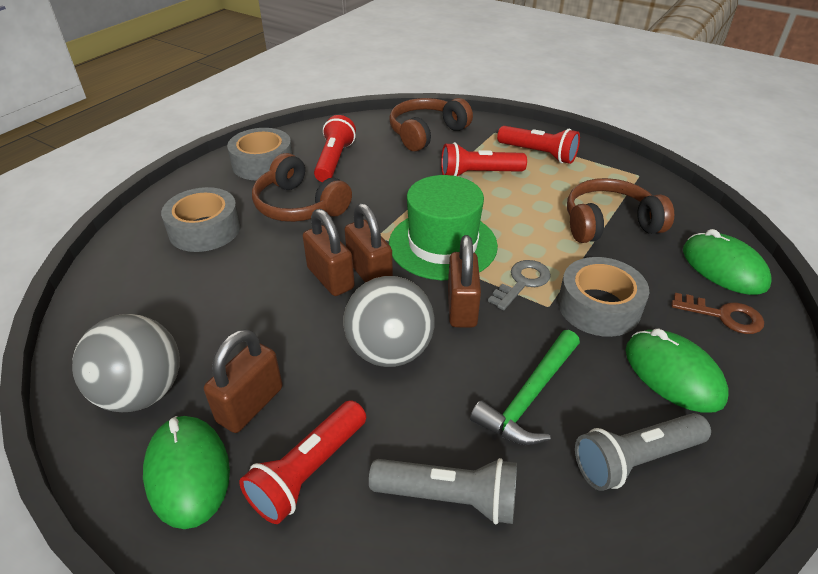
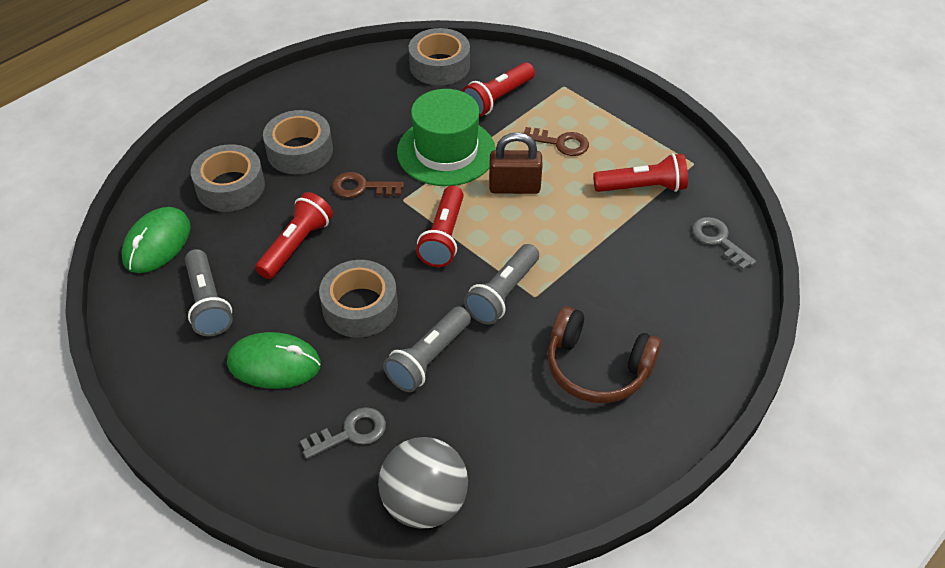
brown headphones: [252,153,352,222] [389,98,473,151] [567,178,674,243] = 3 -> [547,306,662,403] = 1
brown key: [672,293,764,334] = 1 -> [332,172,404,198] [524,127,589,156] = 2
brown padlock: [204,329,283,433] [303,209,355,296] [344,203,393,283] [448,235,481,328] = 4 -> [489,132,543,194] = 1
green hammer: [470,330,580,445] = 1 -> none = 0
green mouse: [143,416,230,529] [625,329,729,413] [683,229,771,295] = 3 -> [121,207,191,273] [227,332,321,389] = 2
grey ball: [72,314,180,412] [344,276,435,367] = 2 -> [378,437,468,529] = 1
grey flashlight: [369,458,517,525] [575,413,711,491] = 2 -> [185,249,233,336] [383,306,471,392] [464,244,539,325] = 3
grey key: [488,260,551,310] = 1 -> [300,407,386,459] [692,217,756,270] = 2
grey tape: [161,187,241,252] [227,128,293,180] [558,257,649,337] = 3 -> [191,144,265,212] [263,110,333,174] [319,260,398,337] [409,28,470,85] = 4

